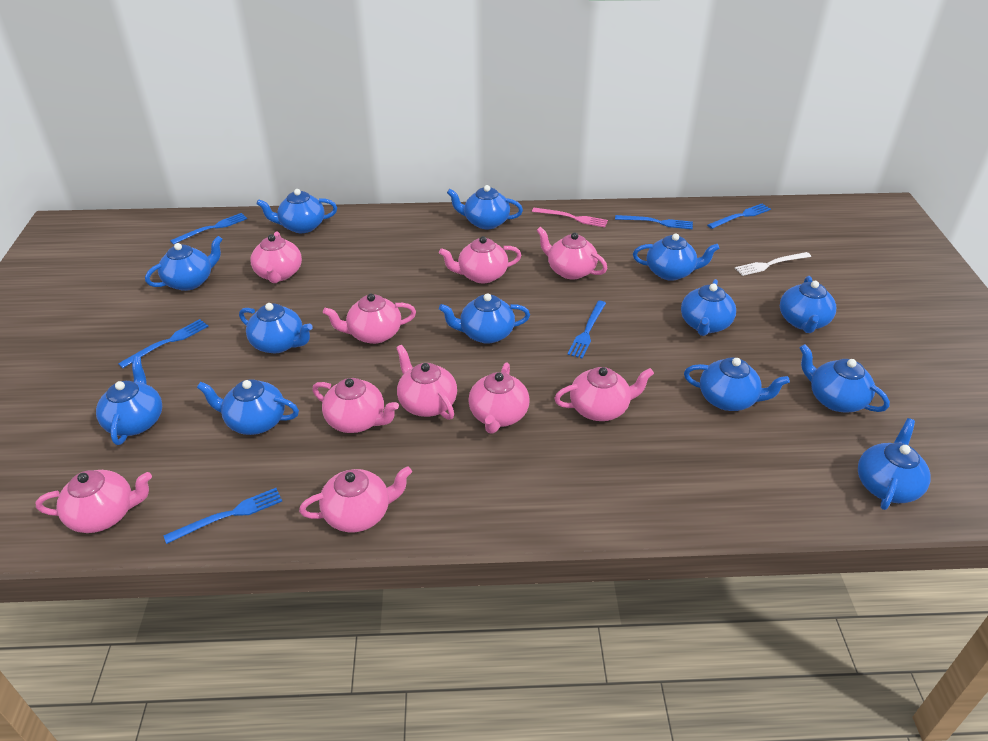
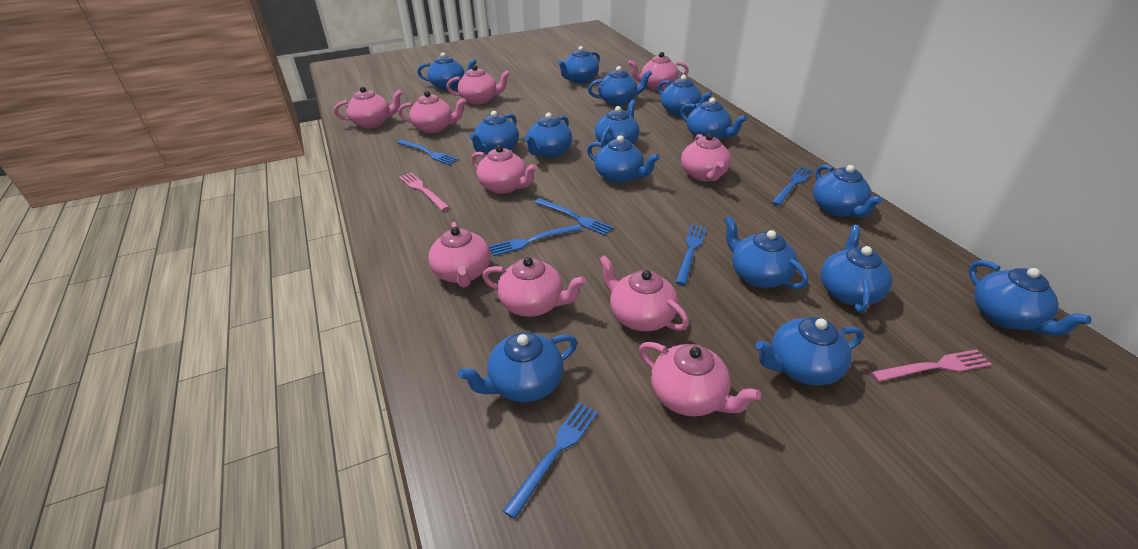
blue teapot: [96,356,162,445] [145,236,223,291] [197,379,299,435] [239,303,313,353] [256,189,337,233] [439,293,530,344] [447,185,523,229] [633,233,720,281] [681,279,736,336] [684,357,790,411] [780,276,836,333] [799,344,890,412] [858,418,931,510] = 13 -> [417,52,477,90] [458,332,577,402] [469,111,519,154] [524,113,572,158] [558,46,600,84] [587,135,660,183] [588,66,652,106] [595,100,640,147] [658,75,712,116] [680,98,747,139] [724,216,808,289] [756,317,864,385] [813,165,883,217] [821,225,892,313] [969,260,1092,336] = 15
pink fork: [532,208,608,228] = 1 -> [399,173,449,211] [871,349,992,382] = 2
white fork: [735,252,811,276] = 1 -> none = 0

